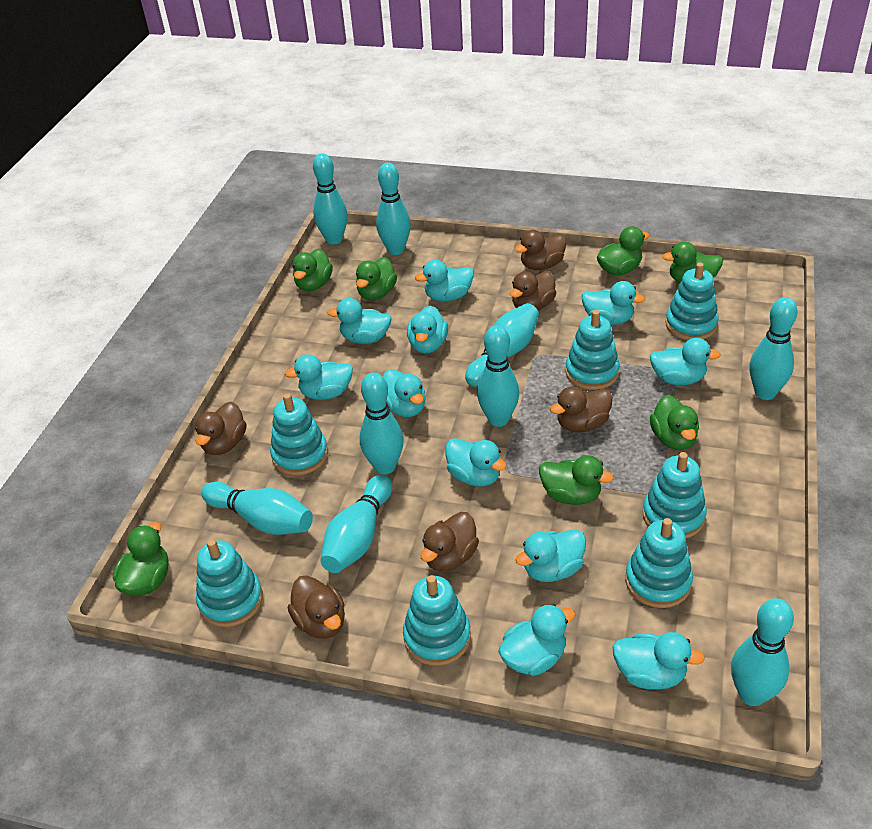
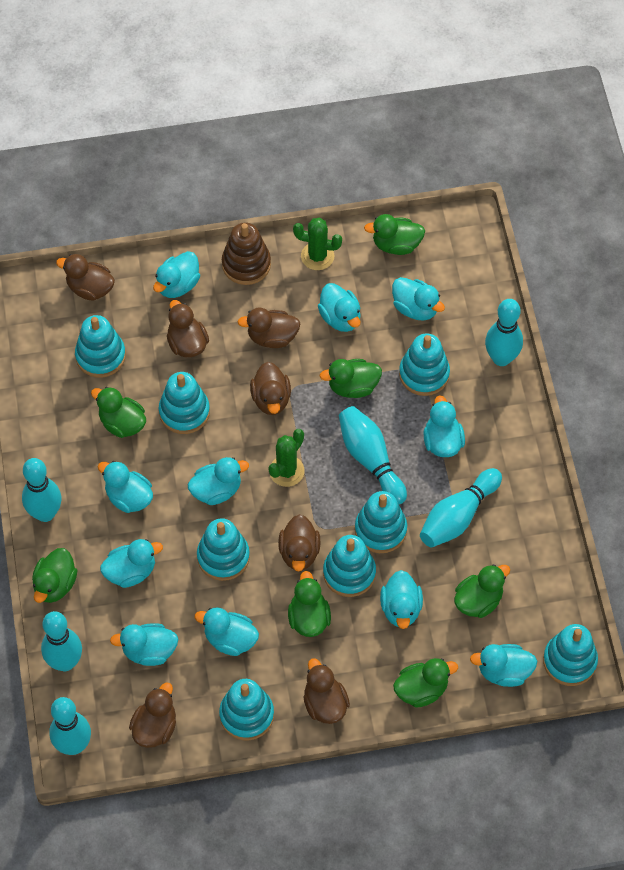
brown duck: [195,402,246,455] [288,575,345,639] [421,512,479,572] [510,271,556,310] [515,230,566,270] [550,386,613,432] = 6 -> [56,254,115,301] [129,683,176,748] [167,300,209,357] [238,308,301,348] [250,362,291,415] [278,514,321,572] [304,659,350,724] = 7
brown stacking toy: none = 0 -> [222,222,271,285] = 1
green cactus: none = 0 -> [269,429,305,487] [293,217,342,270] = 2
turquoise bowling pin: [202,482,313,535] [313,153,348,245] [320,474,392,573] [360,373,403,474] [376,163,411,255] [465,303,539,386] [477,325,519,427] [731,598,794,706] [750,297,798,400] = 9 -> [22,458,61,522] [41,611,82,671] [49,697,91,755] [339,406,407,504] [420,468,502,547] [485,299,523,366] = 6
turquoise stacking toy: [196,539,263,627] [270,393,328,475] [403,575,471,666] [565,310,620,390] [625,518,693,608] [642,452,707,539] [665,262,719,340] = 7 -> [75,315,126,378] [159,372,210,434] [197,518,250,581] [219,679,274,740] [323,535,376,597] [355,491,407,553] [399,333,450,396] [543,624,598,686] = 8

